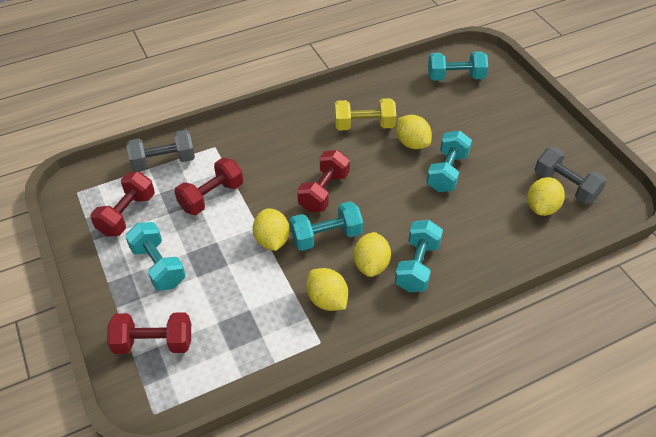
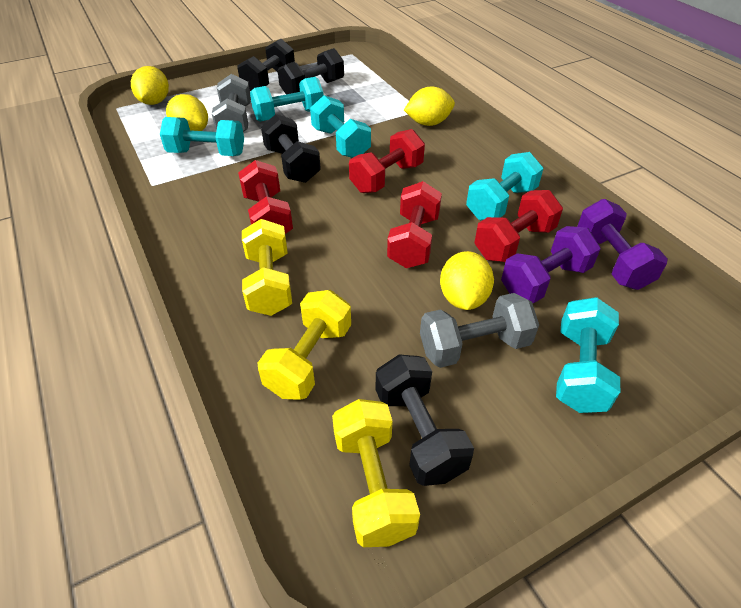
black dumbbell: none = 0 -> [237,39,295,91] [261,114,321,183] [278,48,344,94] [376,354,474,486] = 4
purple dumbbell: none = 0 -> [501,226,601,303] [577,199,668,290] = 2
yellow dumbbell: [334,98,396,131] = 1 -> [242,219,292,316] [257,290,351,400] [332,399,420,547] = 3
yellow lemon: [253,208,290,251] [306,268,348,311] [353,232,391,277] [396,115,432,149] [527,177,565,216] = 5 -> [131,66,169,105] [166,94,208,131] [404,87,455,126] [440,251,494,310] = 4

